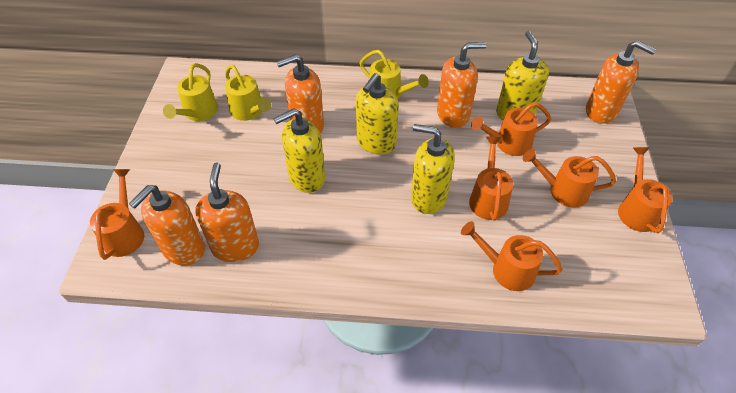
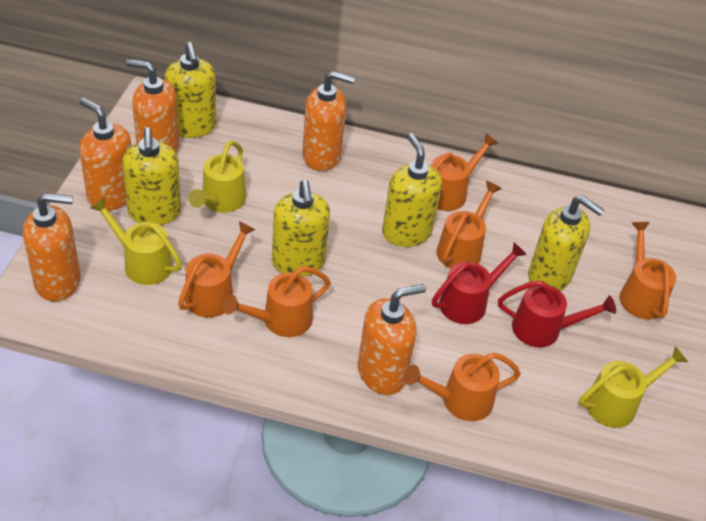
red watering can: none = 0 -> [432,242,527,324] [498,280,616,348] = 2
yellow soap dispenser: [273,108,325,193] [356,73,399,154] [411,124,455,214] [496,31,549,120] = 4 -> [122,128,181,225] [165,42,216,138] [272,180,330,276] [382,133,442,247] [528,195,604,291] = 5

